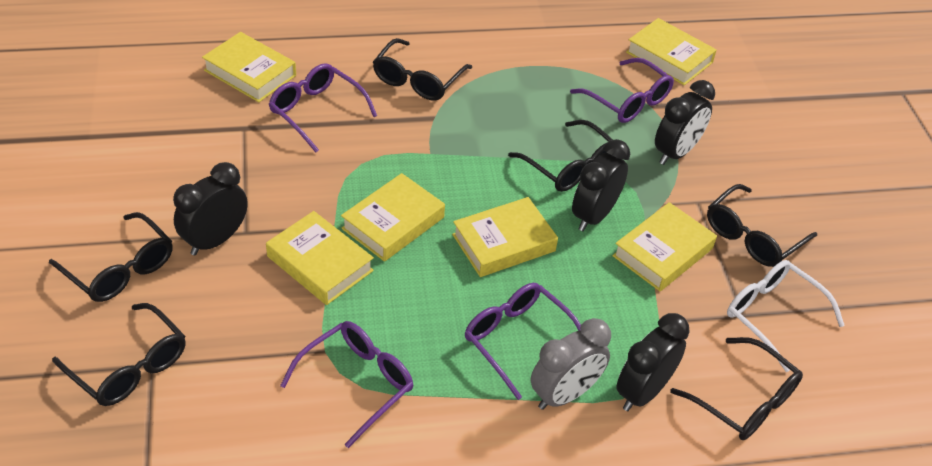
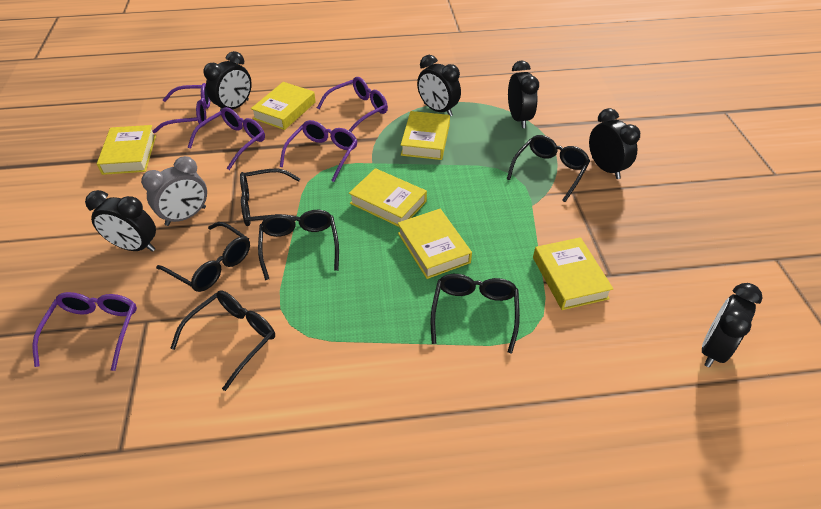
black clock: [173,162,248,255] [572,139,630,231] [616,313,690,411] [655,80,715,165] = 4 -> [85,190,156,252] [203,51,252,111] [417,55,461,116] [508,61,539,128] [589,108,640,179] [702,283,763,367] = 6
purple glasses: [269,63,377,152] [280,321,413,448] [465,283,581,400] [570,58,674,123] = 4 -> [32,292,137,371] [152,83,210,133] [188,107,265,170] [280,120,358,182] [317,77,388,132] = 5
white glasses: [727,260,845,372] = 1 -> none = 0

